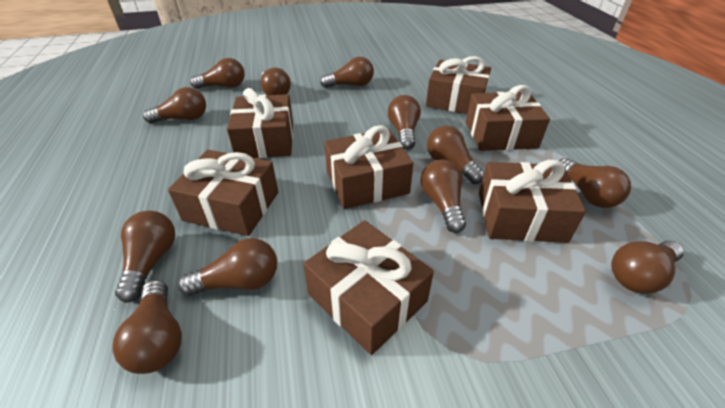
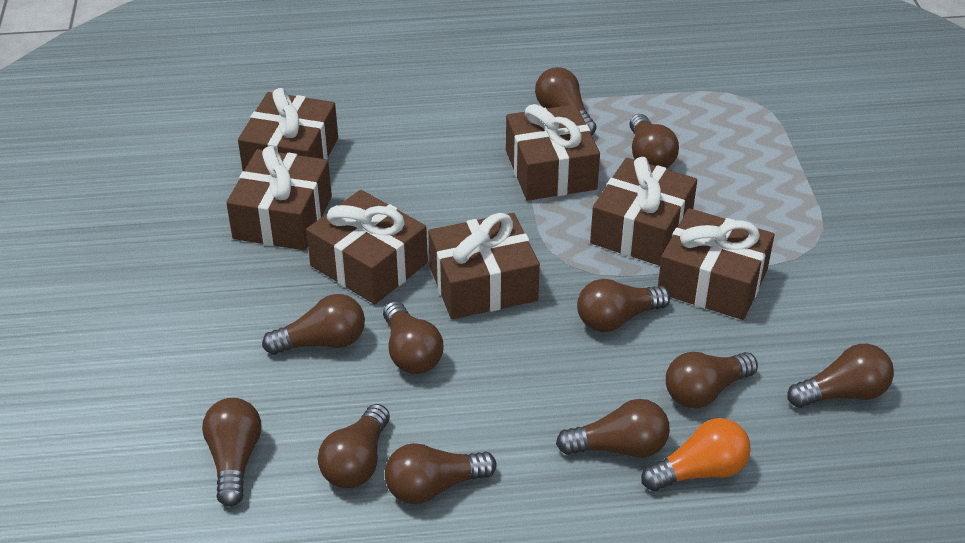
brown light bulb: [112,280,182,374] [115,211,175,303] [143,87,206,124] [178,238,277,296] [190,58,245,89] [261,68,291,95] [320,56,374,88] [388,95,421,150] [420,159,466,233] [427,126,484,184] [560,158,631,208] [611,240,684,294] = 12 -> [202,398,261,506] [262,294,365,355] [318,404,390,488] [383,301,443,374] [385,443,496,504] [535,67,596,135] [556,399,670,458] [577,279,670,332] [629,114,679,168] [666,352,758,408] [787,344,894,408] = 11
orange light bulb: none = 0 -> [641,418,751,491] = 1

